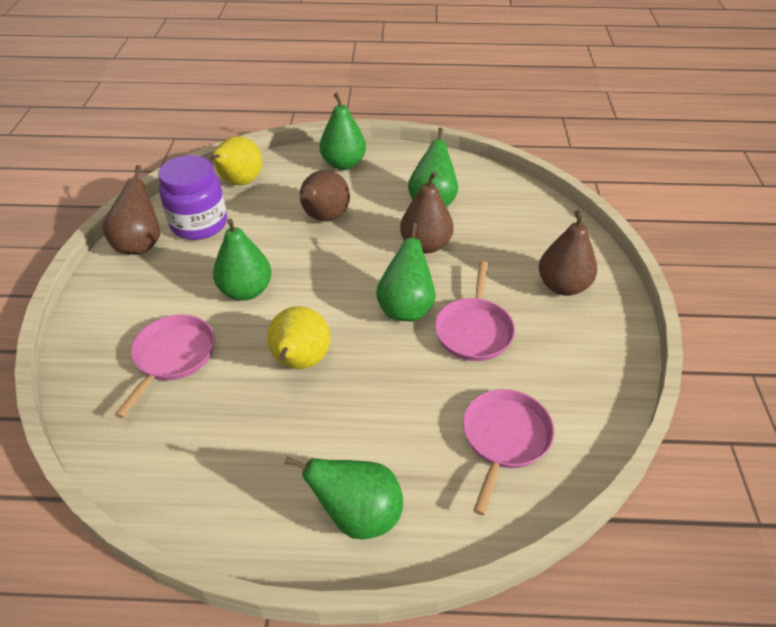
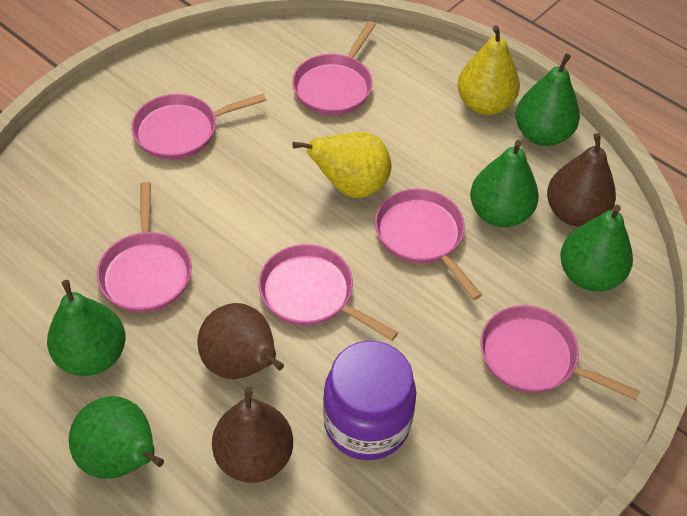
brown pear: [103,165,160,255] [300,170,350,222] [400,172,454,253] [539,210,597,296] = 4 -> [197,303,284,379] [212,387,293,483] [547,133,616,227] = 3
pink pan: [115,315,215,418] [435,261,515,361] [463,389,554,515] = 3 -> [97,182,192,312] [131,93,266,160] [258,244,398,341] [292,21,376,115] [375,189,482,300] [481,305,640,400] = 6

